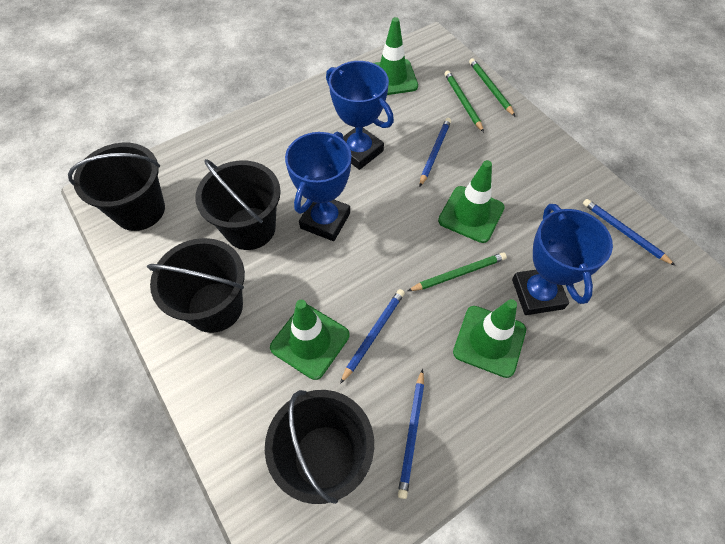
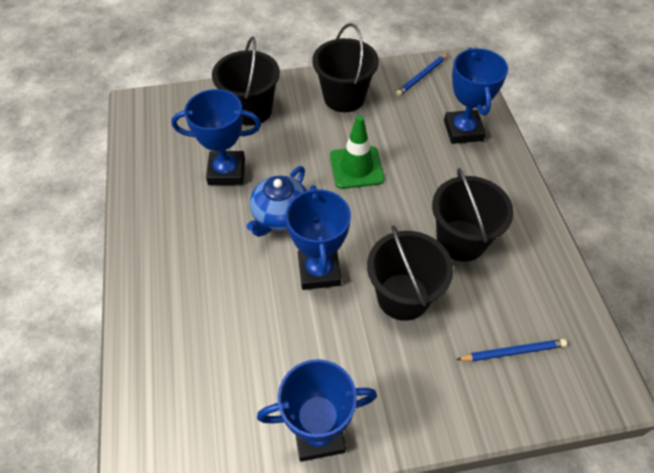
blue pencil: [340,289,405,384] [398,369,424,499] [420,118,451,187] [583,199,676,266] = 4 -> [396,54,448,97] [456,339,567,361] = 2
blue teapot: none = 0 -> [246,166,307,237] = 1
blue trophy: [285,132,351,241] [326,61,394,170] [512,204,613,315] = 3 -> [171,89,261,185] [257,359,377,462] [286,185,351,290] [444,48,508,144] = 4
green pencil: [408,252,507,291] [445,70,484,132] [469,58,515,116] = 3 -> none = 0
green traffic cone: [270,300,349,380] [374,17,418,95] [438,160,505,243] [453,299,526,378] = 4 -> [330,115,384,189] = 1

